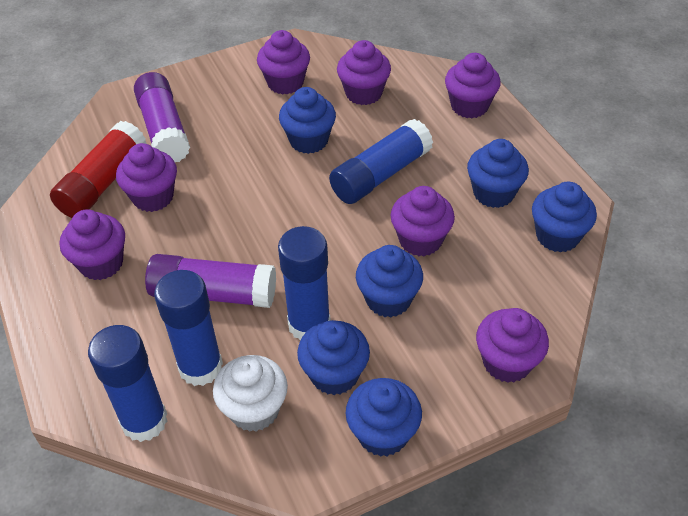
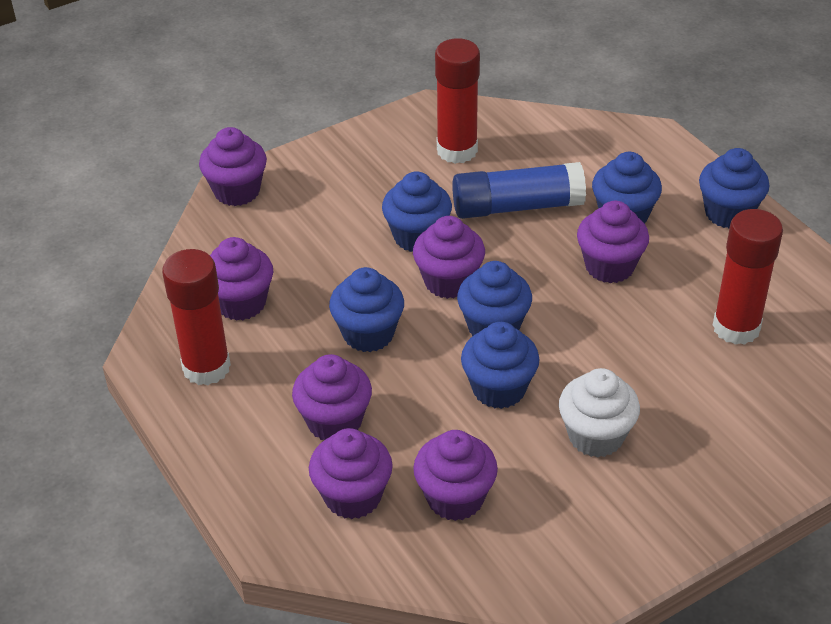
blue glue stick: [88,325,168,442] [154,270,223,386] [278,226,331,341] [329,119,433,204] = 4 -> [452,162,586,219] = 1
purple glue stick: [134,72,190,162] [145,254,276,308] = 2 -> none = 0
red glue stick: [50,121,147,218] = 1 -> [162,249,231,385] [435,38,480,164] [713,209,783,345] = 3

